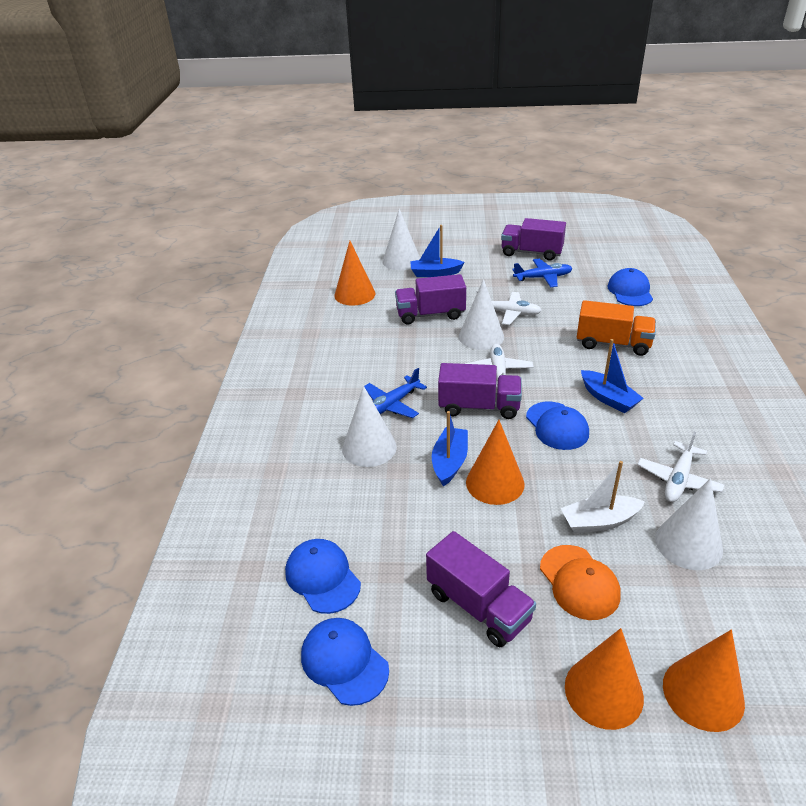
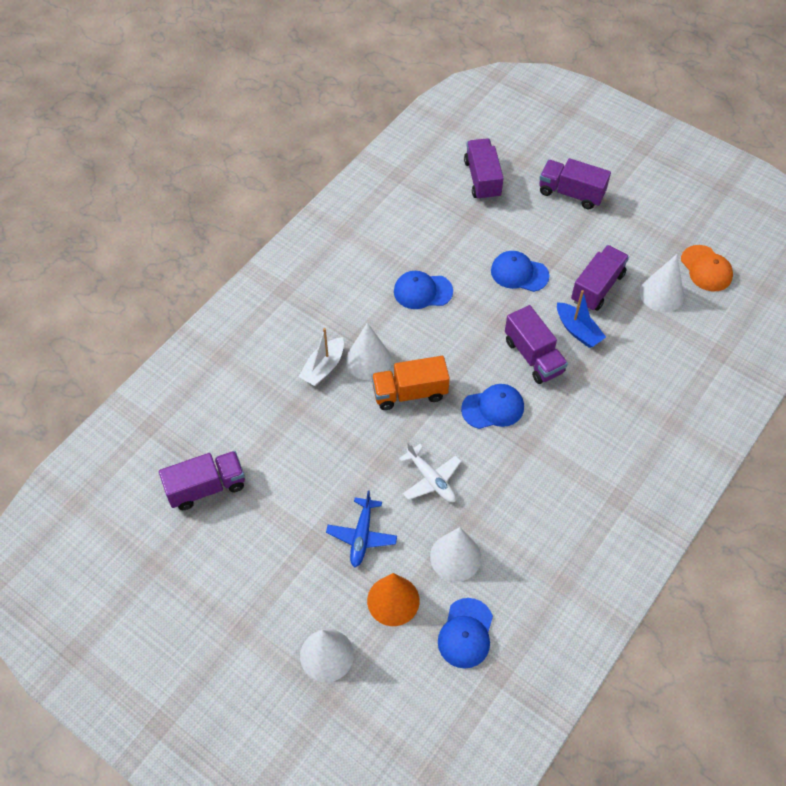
blue boat: [410,225,465,277] [432,411,468,486] [581,339,644,413] = 3 -> [557,290,606,348] = 1
blue plane: [364,368,427,418] [512,259,573,287] = 2 -> [326,491,397,567] = 1
orange cone: [334,241,375,306] [466,420,525,505] [565,628,644,730] [663,630,745,732] = 4 -> [367,573,420,626] = 1
purple truck: [395,274,466,325] [426,531,536,647] [438,363,522,419] [501,218,566,261] = 4 -> [159,451,245,510] [464,139,504,200] [505,305,568,384] [539,158,611,210] [571,245,629,311] = 5
white plane: [465,344,534,387] [477,291,542,325] [637,432,724,502] = 3 -> [399,442,461,502] = 1

